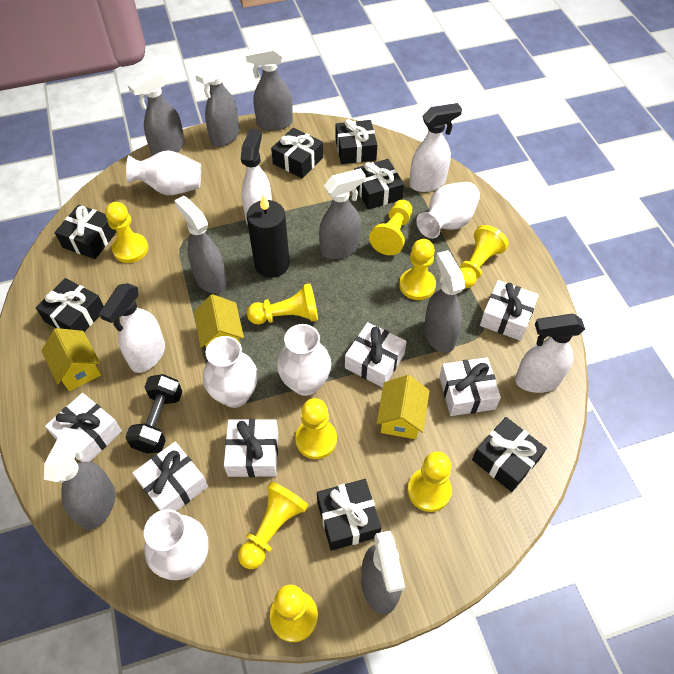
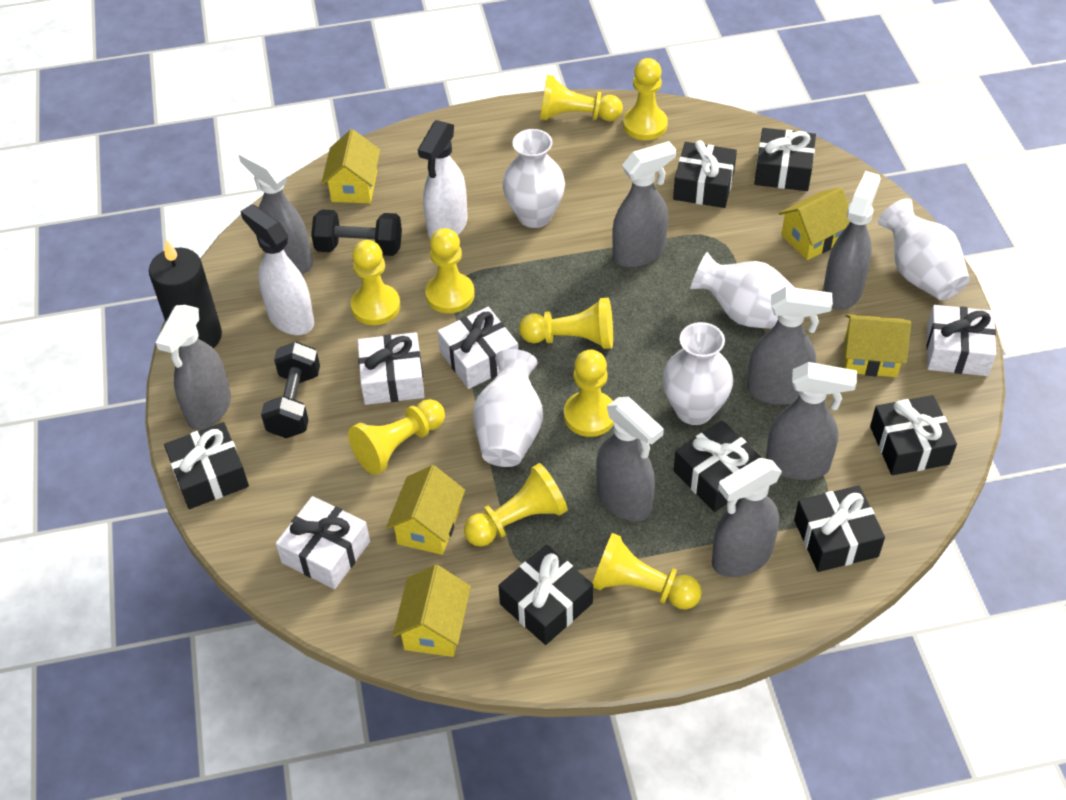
black dumbbell: [126,374,182,453] = 1 -> [261,342,320,438] [311,209,402,256] = 2
white gift: [45,393,122,462] [133,442,208,511] [224,419,278,477] [345,322,407,387] [439,357,501,416] [480,280,539,341] = 6 -> [276,496,370,589] [357,332,425,405] [438,307,518,389] [926,305,996,376] = 4
white spray bottle: [99,283,165,373] [241,128,272,225] [409,103,462,192] [515,314,585,393] = 4 -> [240,204,314,335] [418,120,468,239] = 2
yellow house: [41,328,101,391] [194,294,244,348] [376,375,430,439] = 3 -> [321,129,380,203] [386,465,465,555] [393,565,471,657] [778,187,850,260] [845,314,911,377] = 5

